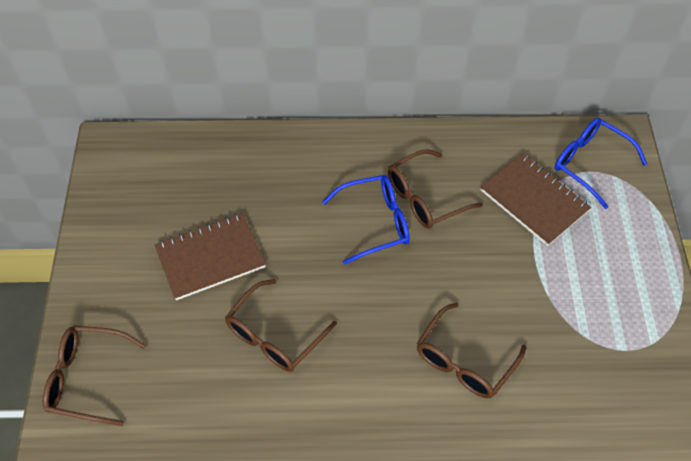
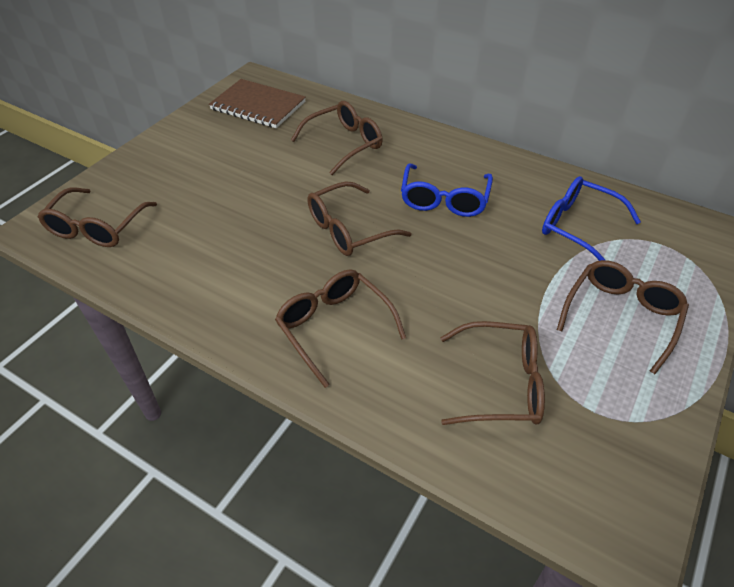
brown glasses: [43,326,146,426] [225,279,337,372] [388,149,483,229] [417,302,526,398] = 4 -> [38,187,157,247] [275,269,406,388] [291,101,383,175] [307,181,412,256] [440,321,545,425] [557,260,689,374] = 6
brown notebook: [155,213,266,300] [480,153,591,246] = 2 -> [209,79,306,128] = 1

